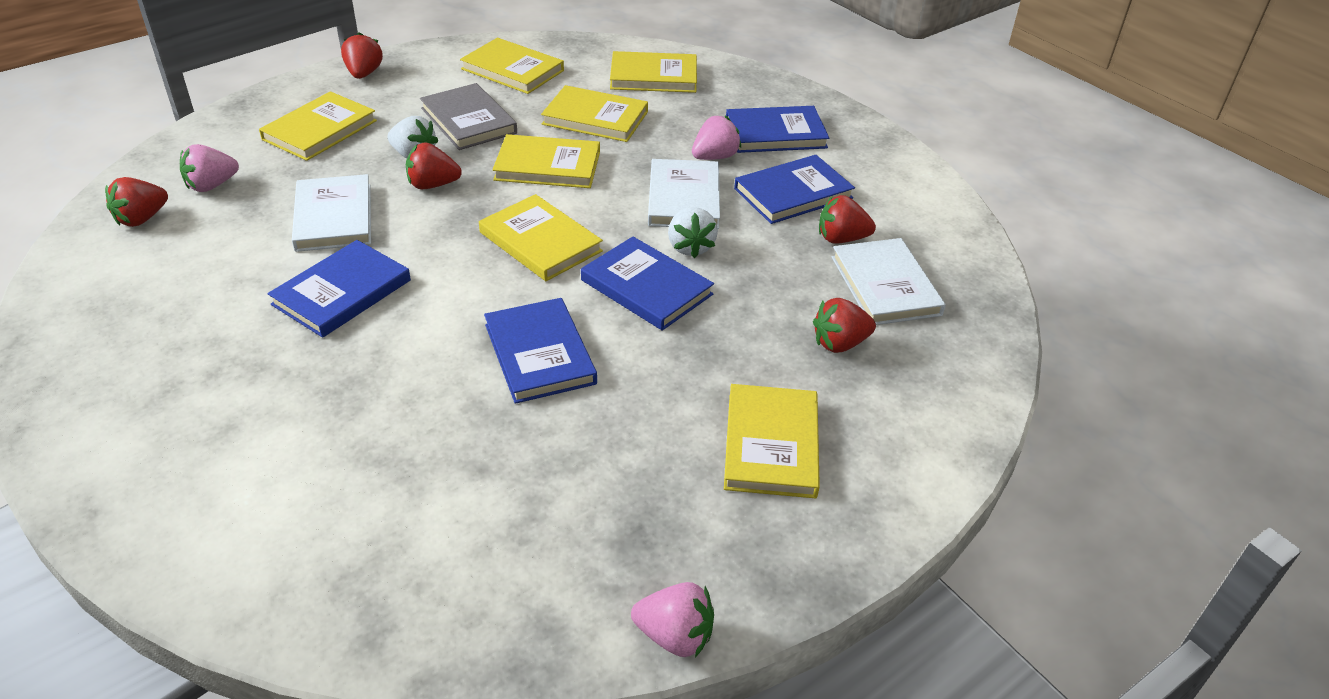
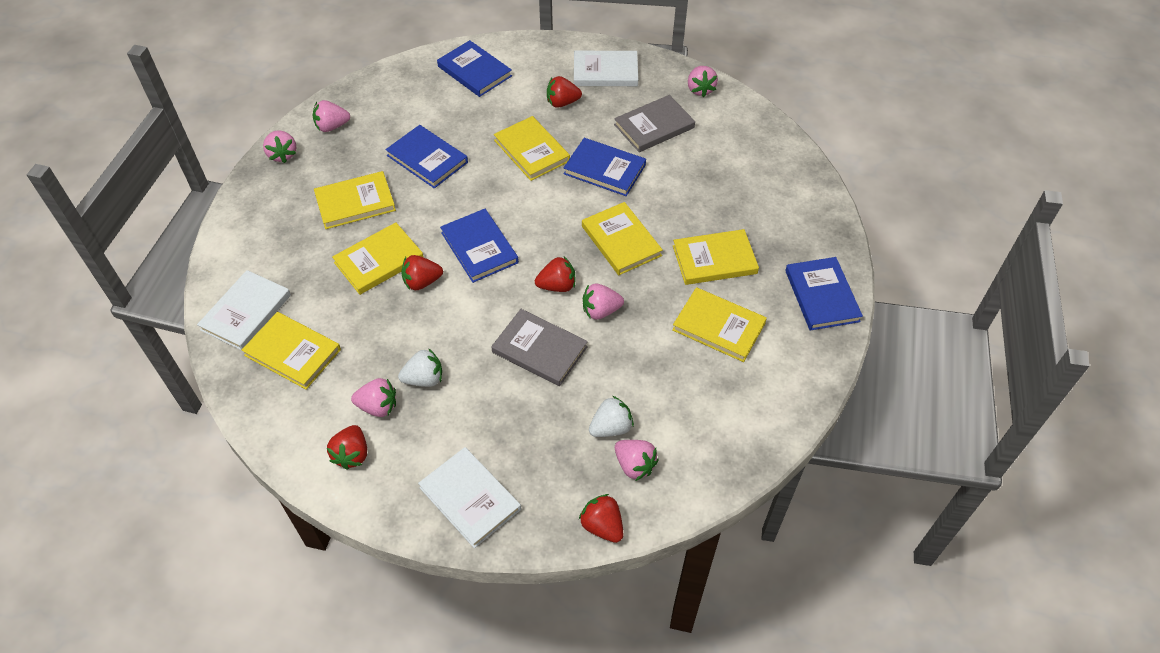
grey book: [420,83,517,150] = 1 -> [491,309,588,386] [614,95,695,152] = 2
pink strawberry: [180,144,239,192] [631,582,714,657] [692,115,741,160] = 3 -> [263,130,297,163] [313,100,350,132] [351,378,396,417] [583,283,624,320] [615,440,659,481] [688,66,718,97] = 6

